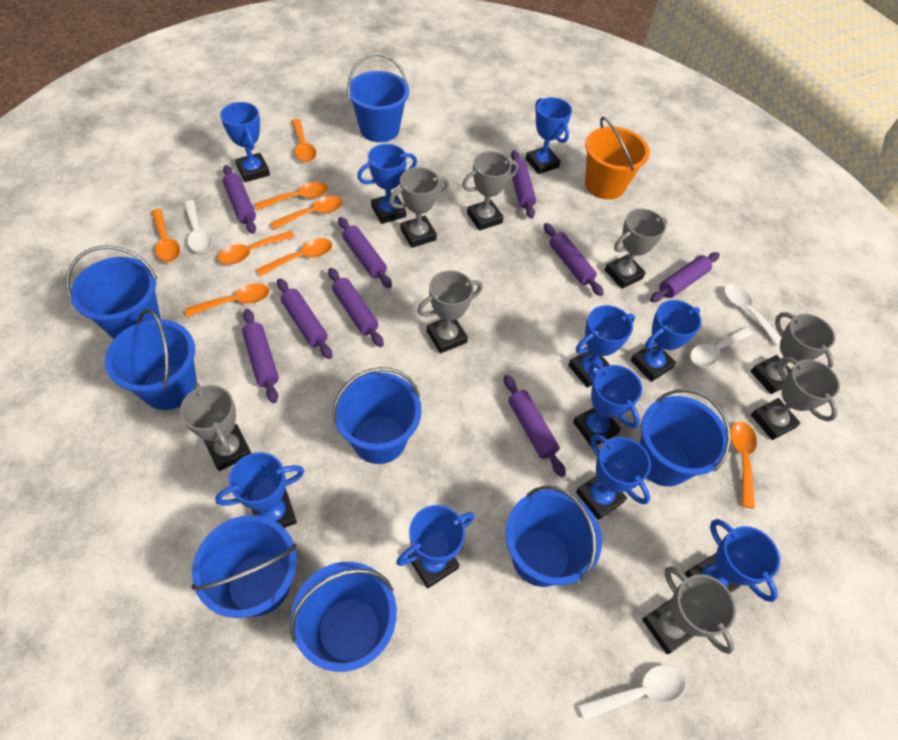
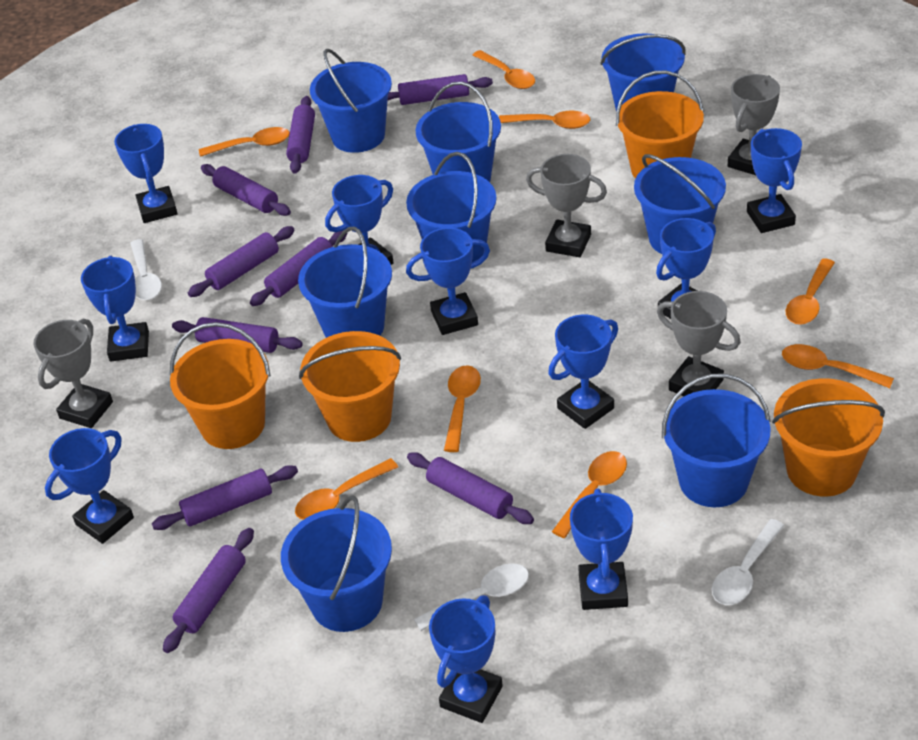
grey trophy: [180,383,251,471] [389,167,449,248] [417,270,483,353] [462,151,518,231] [605,209,667,289] [642,566,736,654] [750,312,835,394] [751,357,840,440] = 8 -> [33,319,113,428] [526,154,607,257] [657,291,741,396] [728,74,780,175] = 4
orange bucket: [585,117,650,200] = 1 -> [170,322,271,449] [299,331,401,442] [616,71,704,179] [772,378,885,497] = 4
white spoon: [184,200,212,253] [578,665,686,721] [690,327,753,367] [724,284,781,346] = 4 -> [130,239,162,300] [414,563,529,631] [712,519,784,605] = 3

